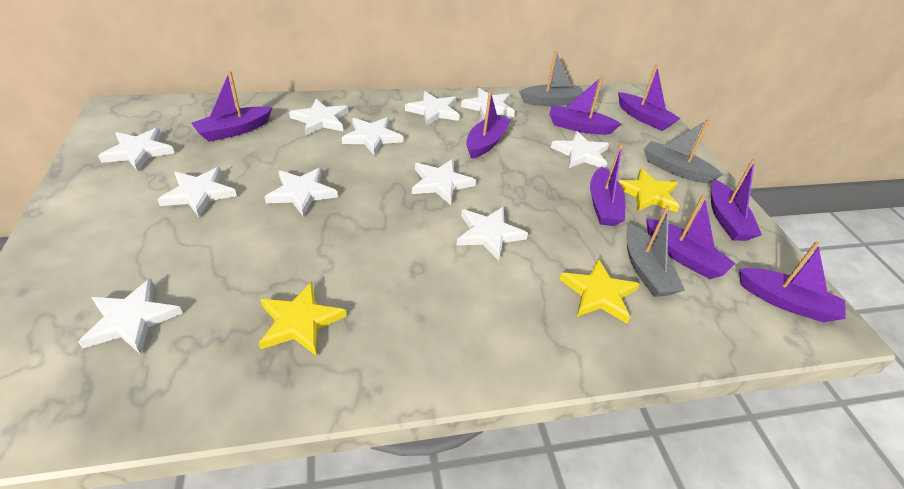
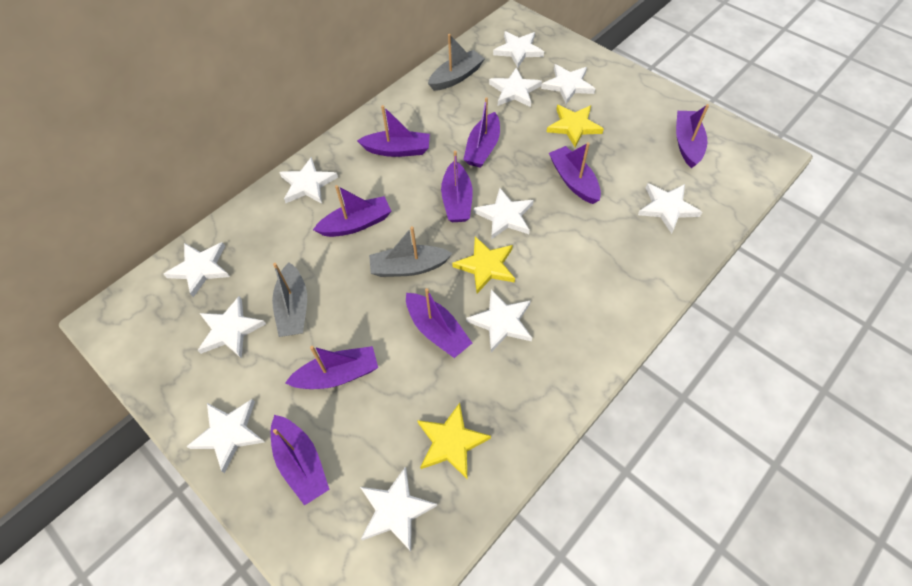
purple boat: [191,71,273,142] [466,92,511,159] [549,77,621,135] [590,144,626,226] [618,65,681,131] [646,195,736,279] [711,159,762,241] [739,241,846,322] = 8 -> [271,415,330,506] [285,346,378,389] [313,185,391,237] [357,105,430,157] [406,288,472,358] [441,151,473,222] [463,97,500,168] [549,142,601,204] [676,104,709,168] = 9

